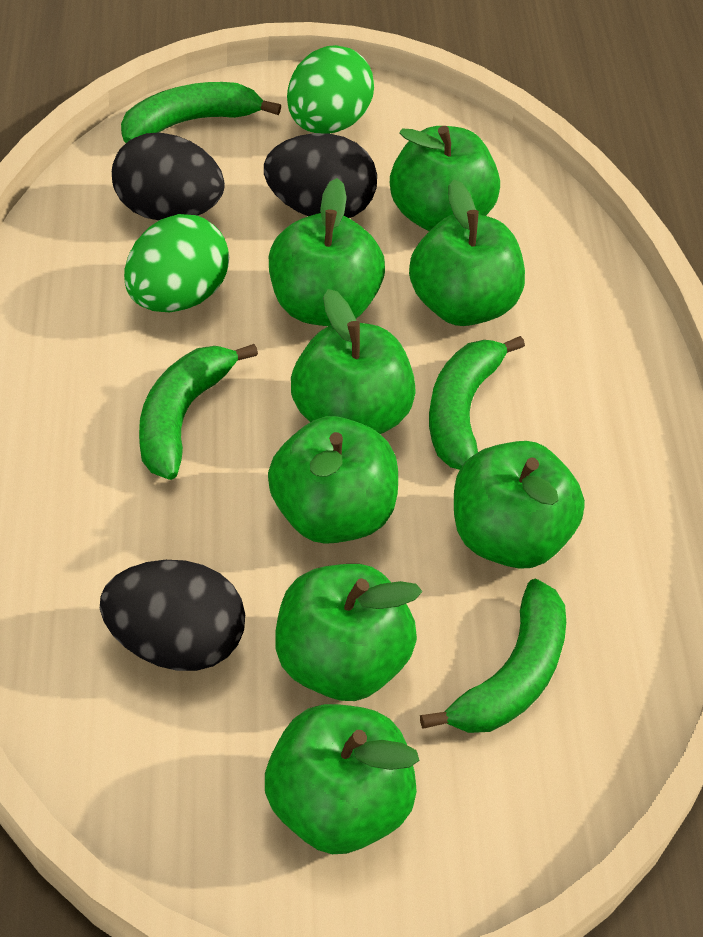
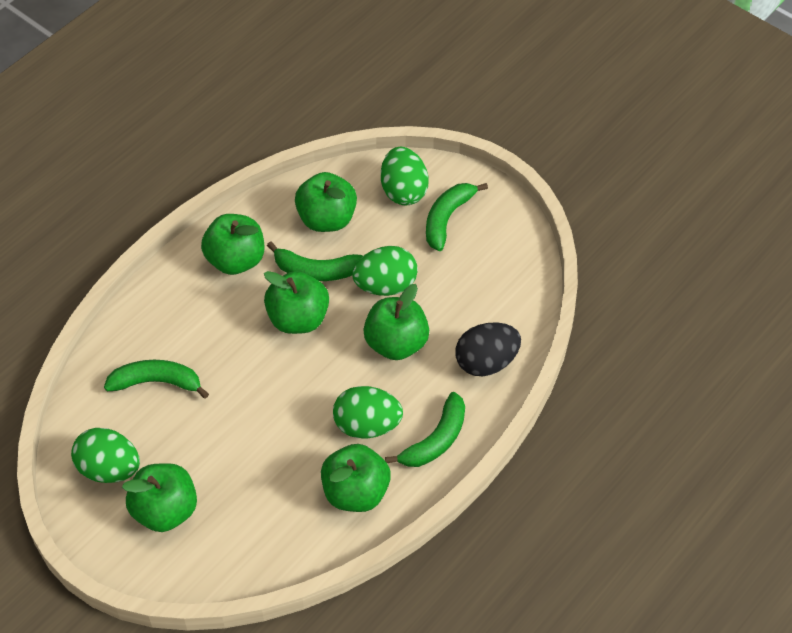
black egg: [100,560,245,671] [112,132,225,220] [264,133,377,218] = 3 -> [455,322,521,376] = 1
green apple: [265,704,420,854] [268,416,398,544] [269,178,385,326] [275,564,422,701] [291,289,416,434] [390,126,500,231] [409,180,525,326] [454,441,585,569] = 8 -> [122,463,197,532] [201,214,264,275] [264,271,329,334] [295,172,357,232] [321,444,391,512] [363,284,429,360] = 6
green egg: [124,214,229,312] [287,45,374,134] = 2 -> [71,428,140,483] [333,386,403,439] [352,246,418,296] [381,147,429,206] = 4

